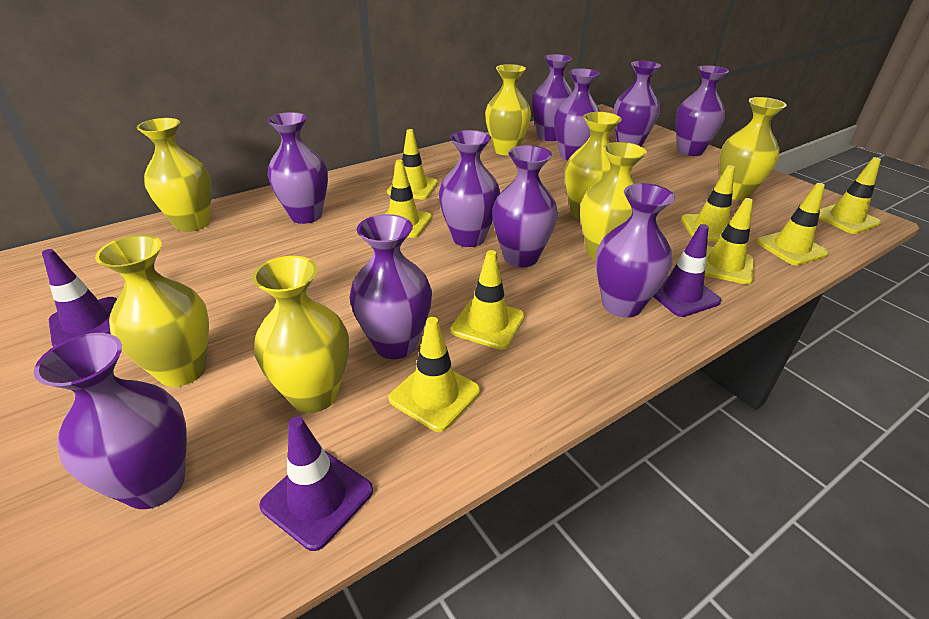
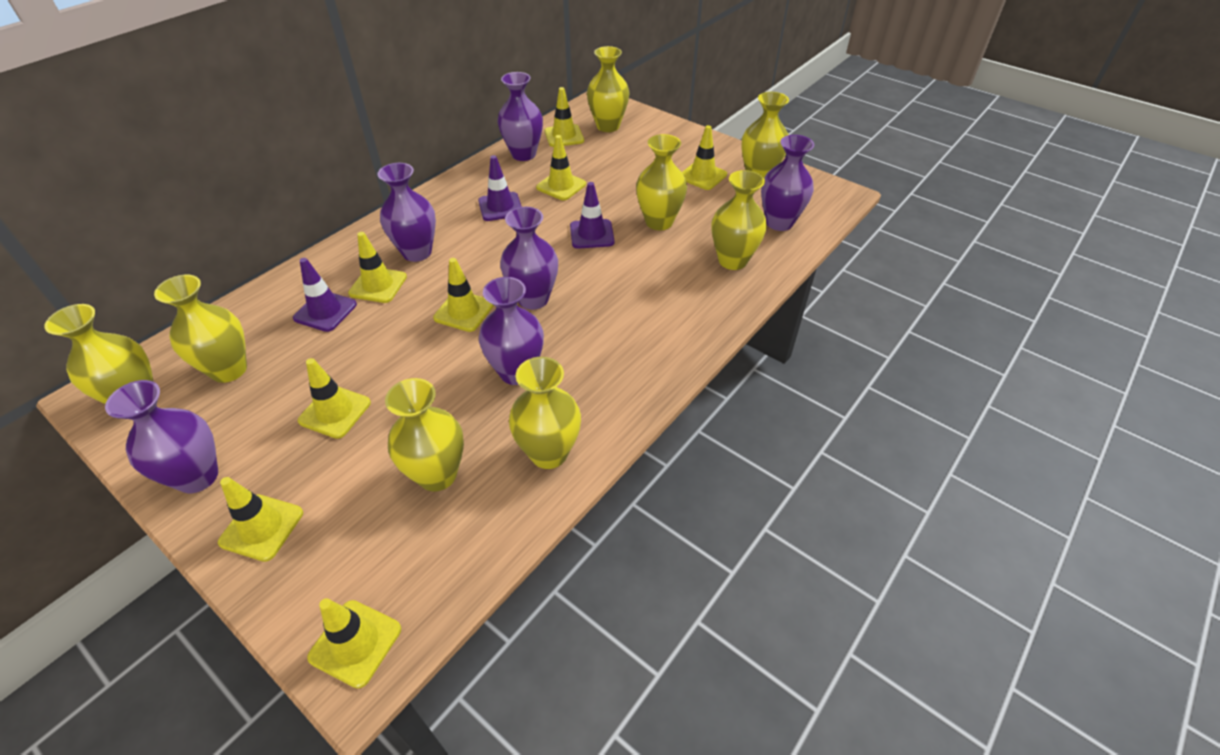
purple vase: [34,333,187,509] [267,112,328,224] [349,214,432,359] [439,130,500,247] [492,145,558,267] [532,54,573,141] [554,69,600,160] [596,183,675,318] [613,61,661,147] [675,65,729,156] = 10 -> [105,380,218,493] [377,163,436,262] [479,277,544,385] [498,72,543,161] [500,207,558,310] [761,135,814,231] = 6
yellow vase: [95,235,209,387] [137,118,211,232] [252,256,349,413] [485,64,531,155] [564,112,622,220] [580,142,647,260] [719,97,787,200] = 7 -> [44,304,154,404] [154,275,247,383] [385,378,464,491] [509,357,581,469] [587,46,629,132] [636,134,687,230] [712,170,767,270] [742,92,789,178] = 8

